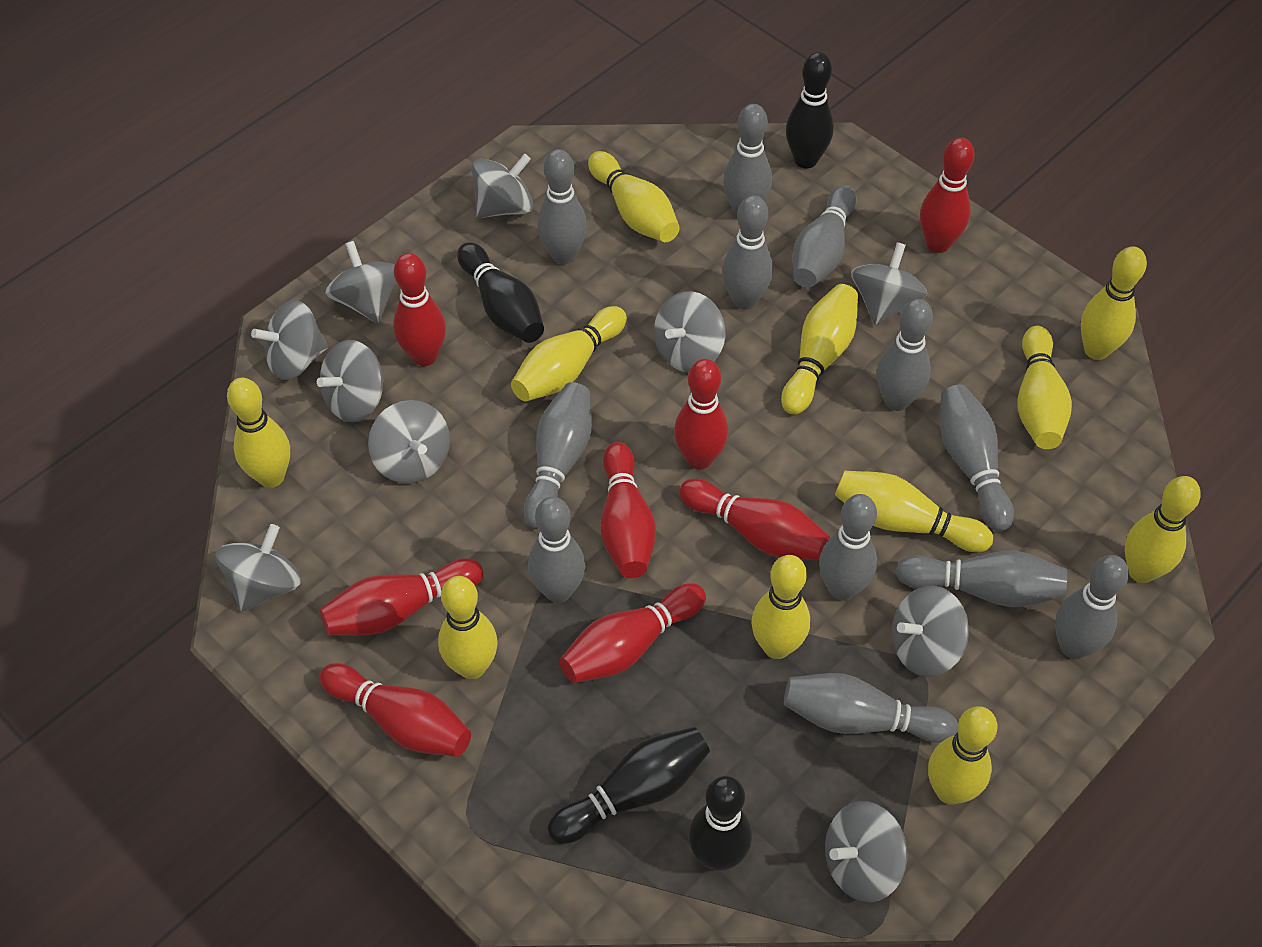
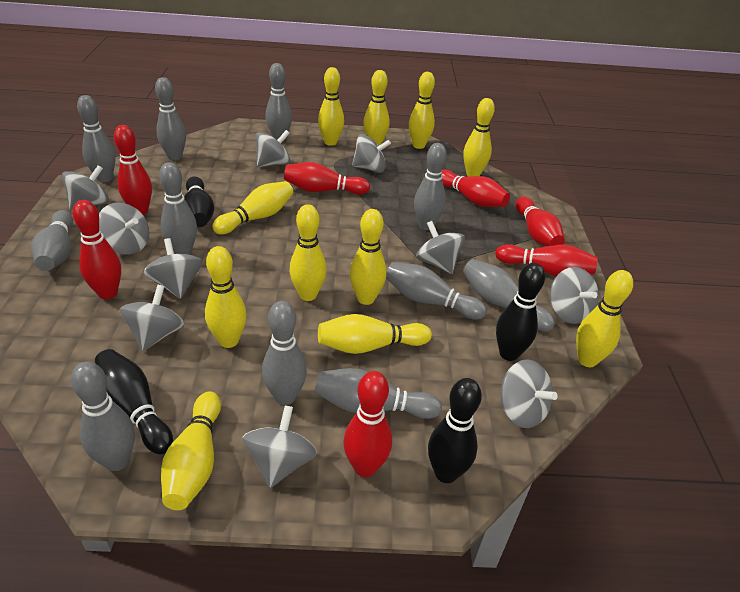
grey bowling pin: [524,382,592,528] [528,497,585,603] [537,149,587,264] [722,195,773,310] [723,104,772,217] [784,673,958,743] [793,185,857,288] [819,494,877,601] [877,299,933,411] [896,551,1067,607] [940,384,1014,531] [1055,555,1129,659] = 12 -> [31,210,73,271] [71,361,135,471] [77,95,115,182] [155,77,186,161] [159,162,197,255] [262,301,307,405] [266,63,292,141] [314,368,442,419] [386,262,487,320] [414,143,447,230] [463,259,555,332] = 11
red bowling pin: [319,663,471,757] [320,559,483,635] [393,253,446,366] [560,583,706,683] [600,442,656,578] [674,359,728,470] [679,479,830,561] [920,137,975,253] = 8 -> [72,200,121,299] [114,125,152,215] [284,162,370,194] [343,371,392,477] [441,170,510,207] [495,244,598,277] [516,197,565,246] = 7

